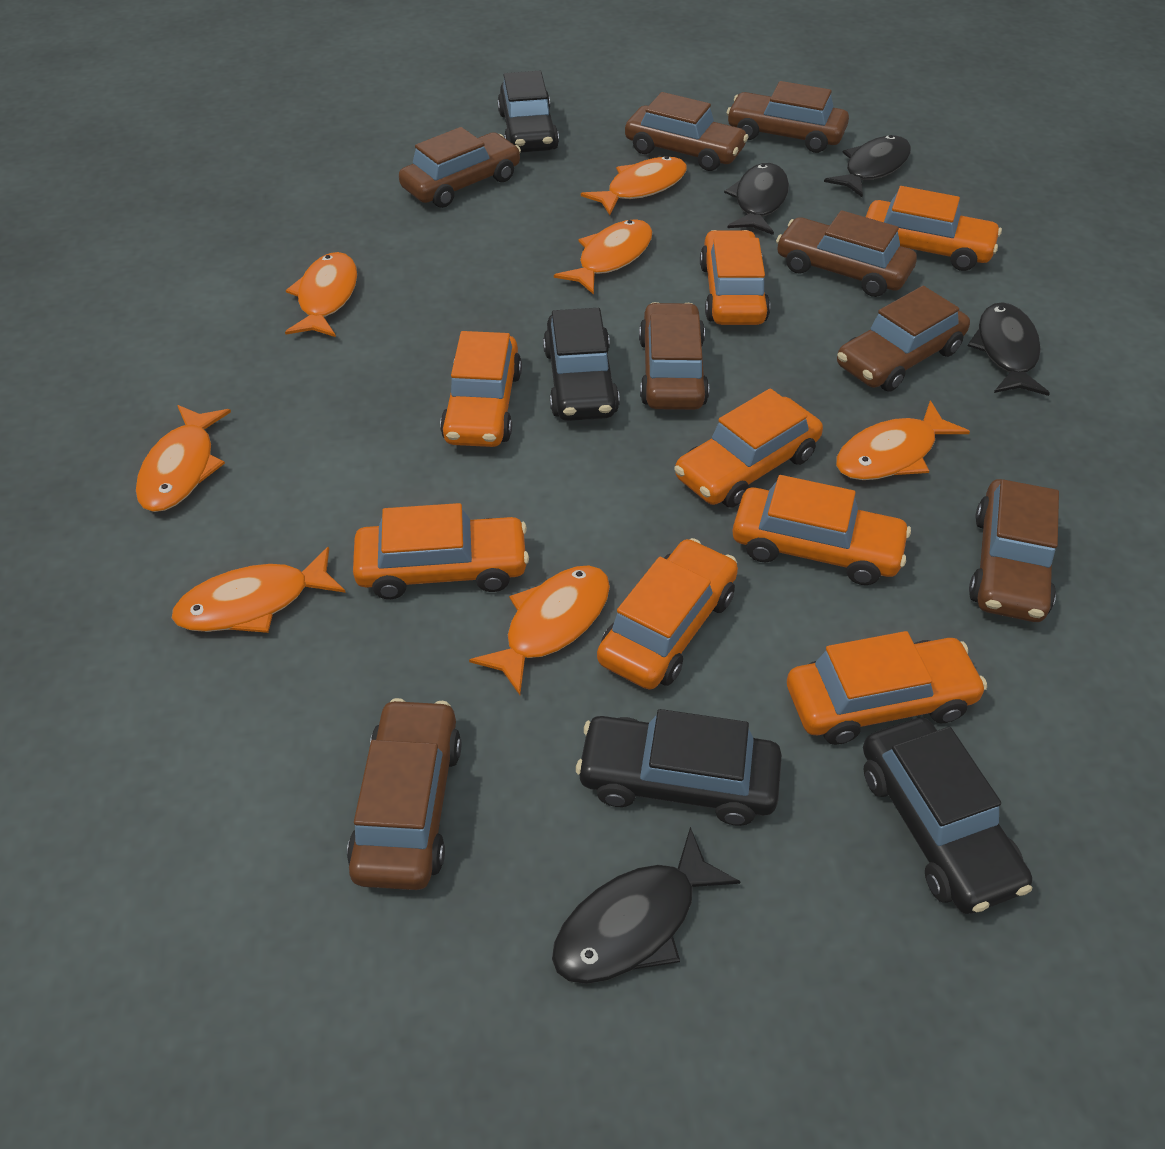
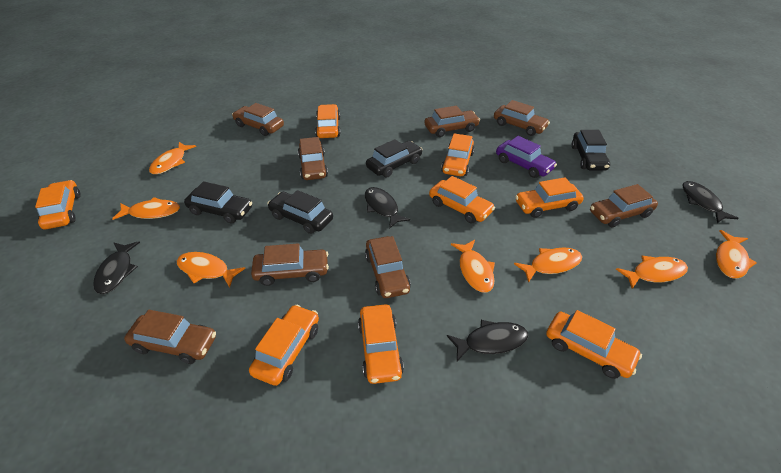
purple car: none = 0 -> [496,136,557,178] = 1

